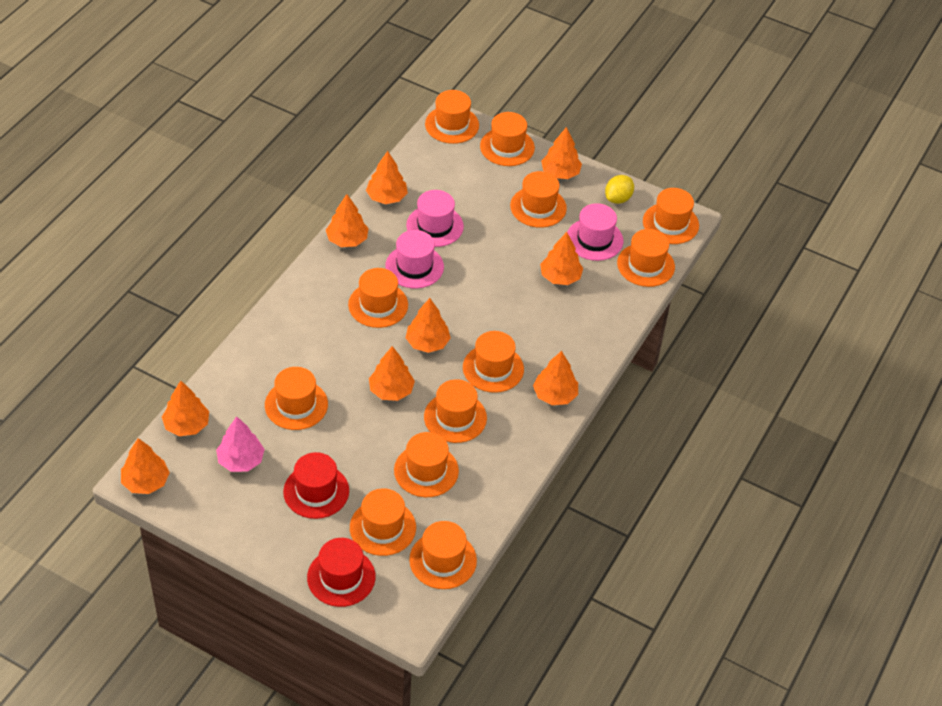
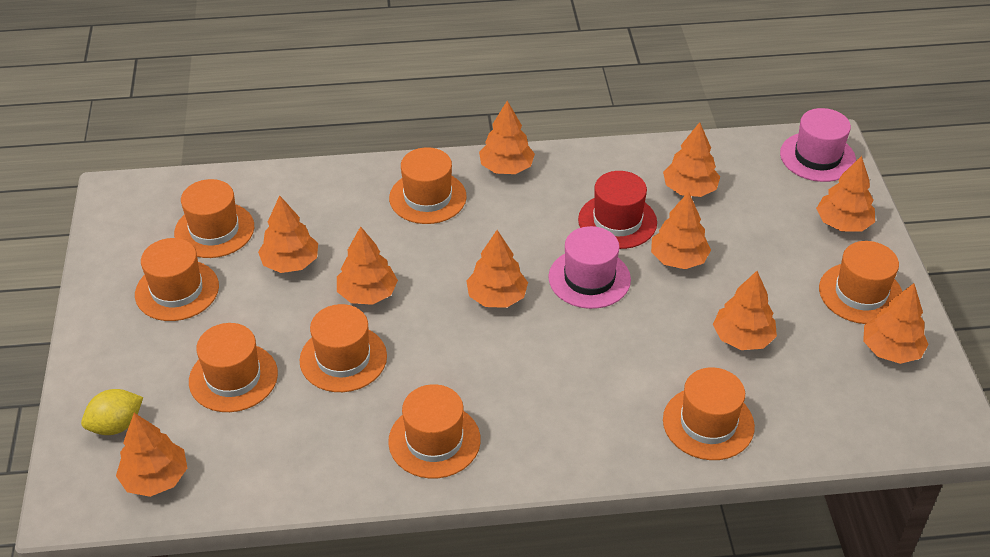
orange hat: [265,367,328,430] [348,268,408,328] [350,488,416,556] [394,432,459,497] [409,521,477,589] [424,379,487,443] [425,90,479,144] [463,331,524,393] [480,112,535,166] [510,171,567,228] [617,229,675,287] [643,188,699,244] = 12 -> [135,238,219,321] [174,179,254,258] [189,323,278,412] [300,304,387,392] [388,384,481,479] [389,147,467,224] [663,367,755,460] [819,241,902,324] = 8
orange tree: [121,438,170,494] [162,381,209,436] [326,194,368,247] [366,151,408,204] [369,346,415,401] [406,298,451,353] [533,351,578,405] [540,232,583,285] [541,127,582,179] = 9 -> [116,413,187,497] [258,195,318,273] [337,226,398,305] [467,230,528,308] [479,101,535,174] [651,191,711,269] [663,122,720,197] [713,271,777,350] [816,156,875,231] [863,283,929,364] = 10
pink hat: [385,230,444,288] [406,190,464,247] [567,203,623,261] = 3 -> [548,226,631,309] [780,108,856,182] = 2
pink tree: [216,416,265,472] = 1 -> none = 0
red hat: [283,452,349,519] [307,538,376,607] = 2 -> [578,171,657,249] = 1

